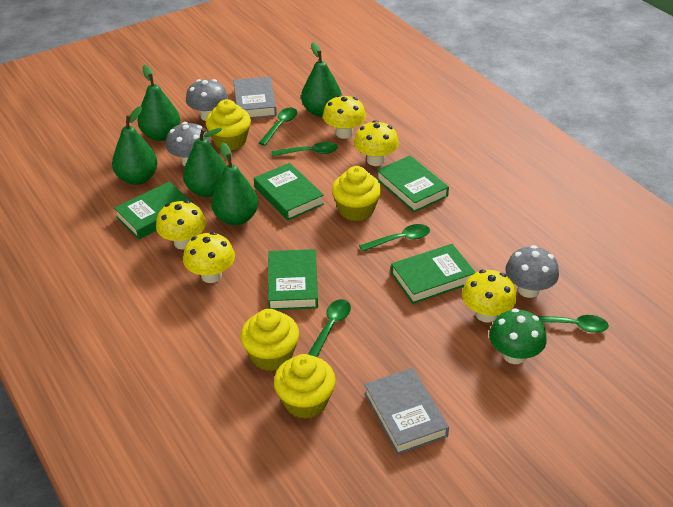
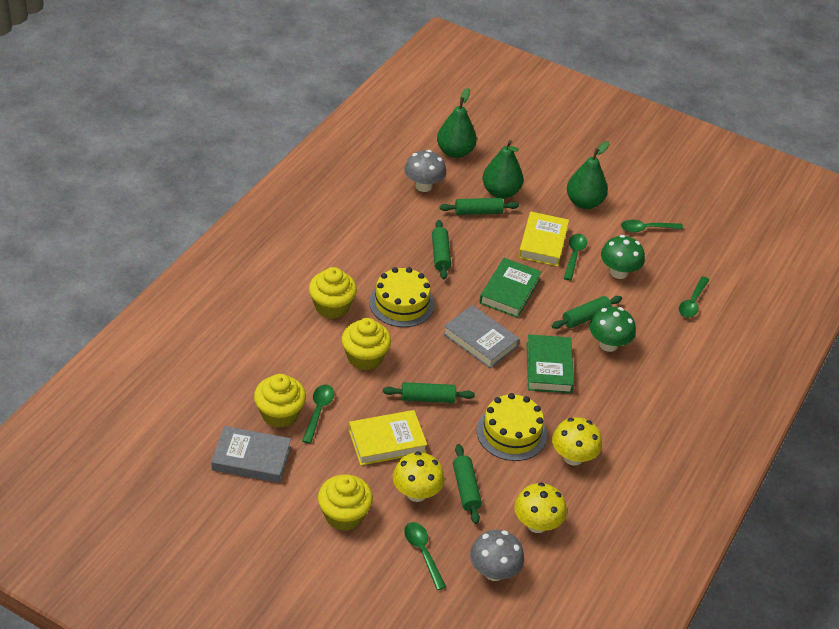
green book: [114,181,193,240] [254,163,324,221] [268,249,318,310] [377,156,449,212] [391,244,476,304] = 5 -> [479,258,542,318] [526,334,574,393] = 2
green mushroom: [489,308,547,364] = 1 -> [589,307,636,352] [601,235,645,279] = 2
green pear: [112,106,158,185] [137,65,180,141] [183,128,226,197] [211,142,258,225] [301,42,342,117] = 5 -> [437,88,477,158] [483,140,523,199] [567,141,609,209] = 3
green rolling pin: none = 0 -> [383,382,475,403] [432,220,451,279] [439,198,519,215] [453,444,482,524] [552,296,622,329] = 5
grey mushroom: [166,122,211,166] [186,79,228,121] [505,245,559,298] = 3 -> [404,150,446,192] [470,530,524,581] = 2
yellow book: none = 0 -> [349,410,427,465] [518,212,569,266] = 2
yellow cake: none = 0 -> [369,267,435,327] [477,393,547,461] = 2
yellow mushroom: [156,200,206,250] [183,232,235,283] [323,95,366,139] [354,120,399,166] [462,269,517,323] = 5 -> [393,452,445,502] [514,483,567,533] [552,417,602,466] = 3

